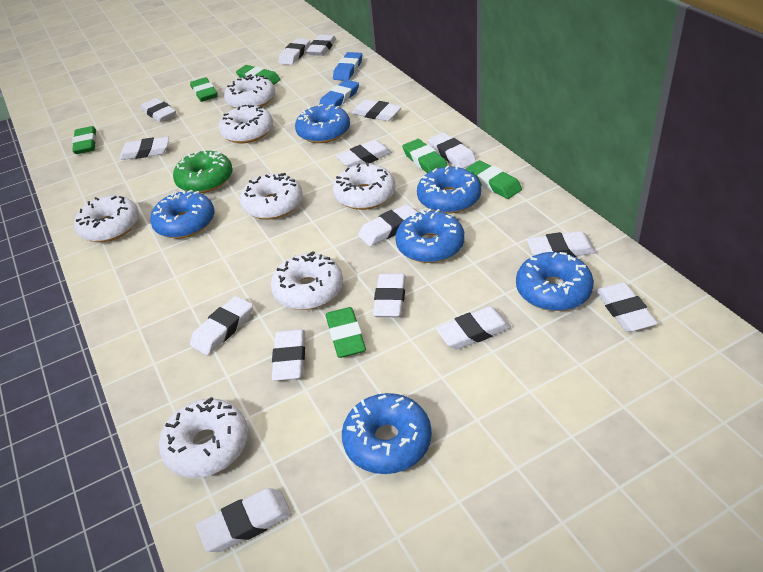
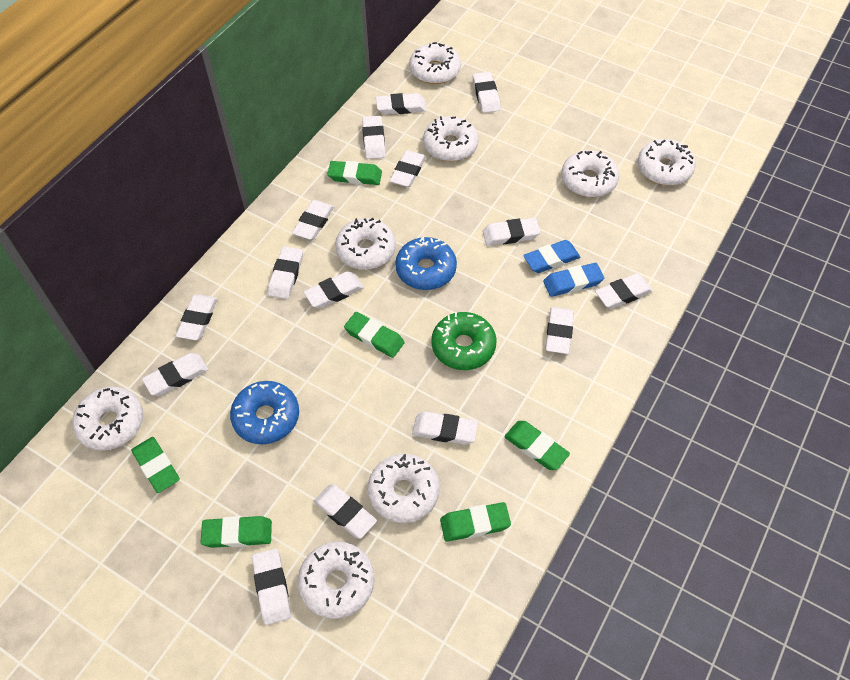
blue donut: [150,190,214,239] [295,104,350,143] [342,393,432,474] [395,209,465,263] [417,166,481,214] [516,252,594,311] = 6 -> [230,381,299,444] [395,236,457,290] = 2
white donut: [74,195,139,242] [159,397,248,478] [219,105,273,143] [224,74,275,108] [240,173,303,220] [271,251,343,310] [333,162,395,210] = 7 -> [72,387,143,451] [298,542,375,619] [335,218,396,270] [368,454,440,523] [409,42,461,84] [423,116,479,161] [561,150,619,197] [638,139,696,186] = 8

